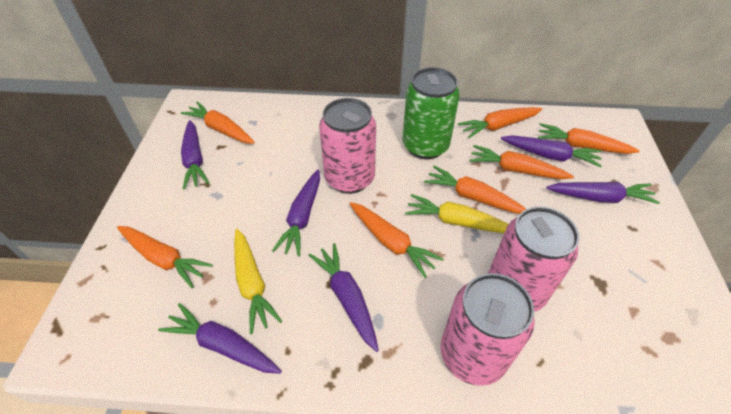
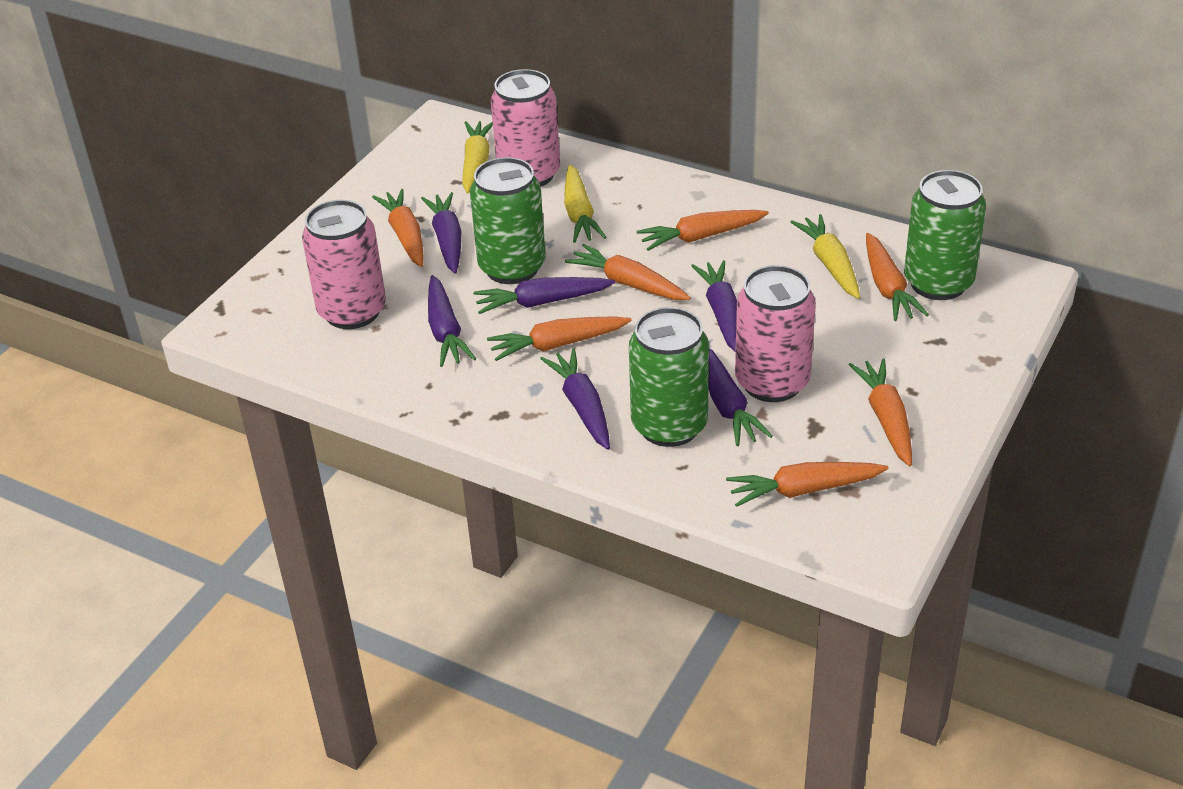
green can: [402,67,460,160] = 1 -> [470,157,546,284] [629,307,709,447] [904,170,986,300] = 3
yellow carrot: [234,229,282,334] [405,194,508,233] = 2 -> [462,121,493,194] [564,164,606,243] [791,214,860,299] = 3

